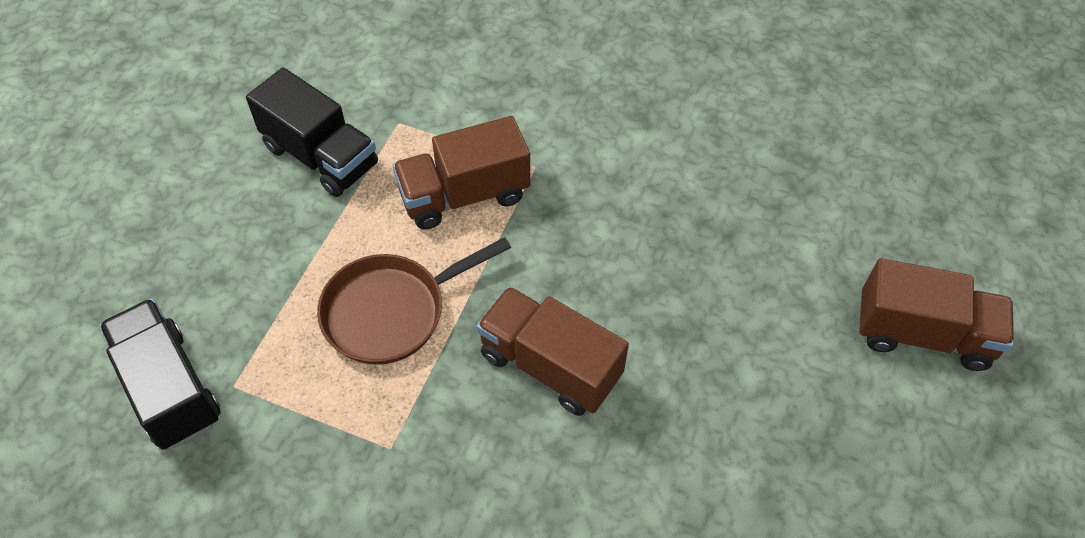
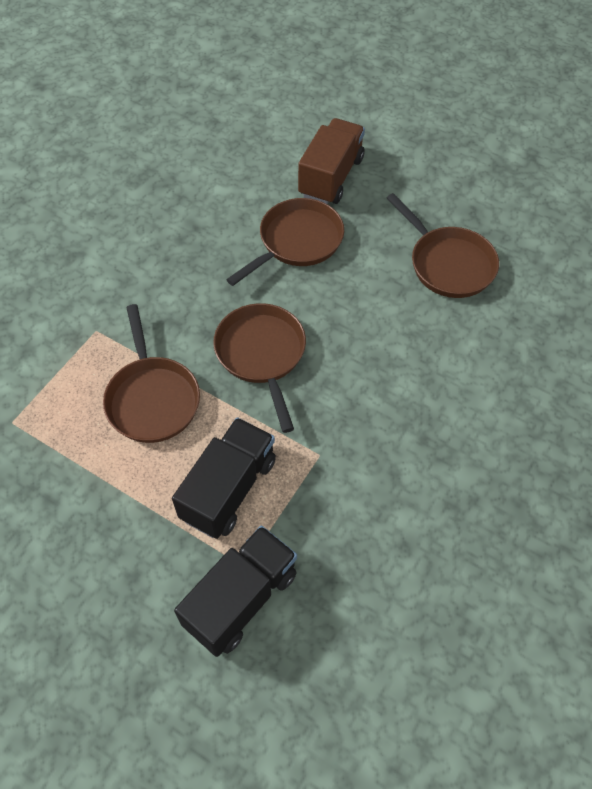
brown pan: [317,237,511,365] = 1 -> [103,304,200,443] [213,303,306,433] [226,198,344,286] [386,193,499,298] = 4
brown truck: [393,116,530,230] [476,286,629,416] [858,258,1014,371] = 3 -> [298,118,365,204] = 1

